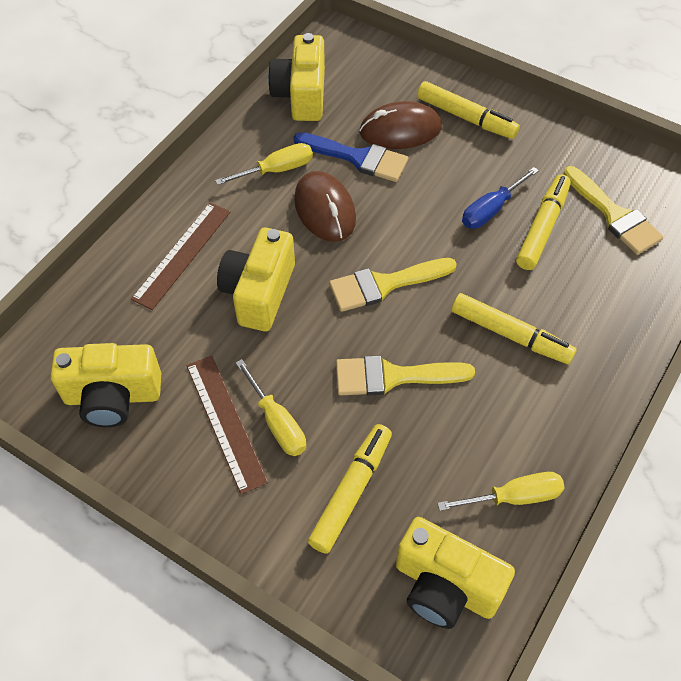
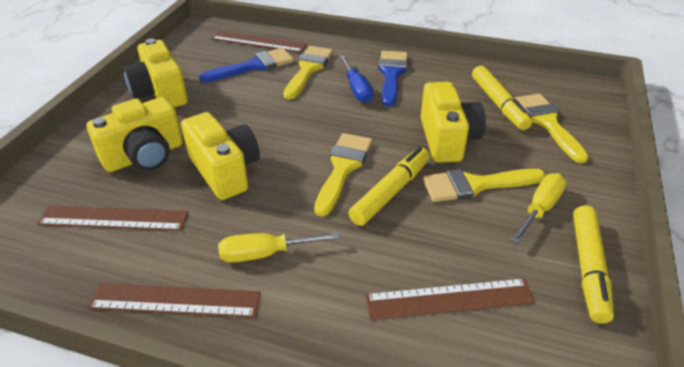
blue brush: [293,132,408,182] = 1 -> [199,48,294,82] [379,51,408,107] = 2
brown mouse: [294,171,356,242] [359,101,442,149] = 2 -> none = 0
brown ruler: [131,203,230,310] [186,356,268,494] = 2 -> [37,205,188,231] [88,283,261,318] [211,31,307,53] [365,278,536,320] = 4
yellow brush: [329,258,457,312] [336,356,475,396] [563,166,664,255] = 3 -> [283,46,333,100] [314,133,372,217] [423,169,546,202] [515,94,589,163] = 4
yellow marker: [308,424,392,554] [417,81,520,139] [452,293,577,364] [516,174,571,270] = 4 -> [348,147,430,226] [472,66,532,130] [573,206,614,324] = 3
yellow screwdriver: [215,143,313,185] [236,359,306,456] [437,472,565,511] = 3 -> [218,232,340,262] [511,173,567,244] = 2

